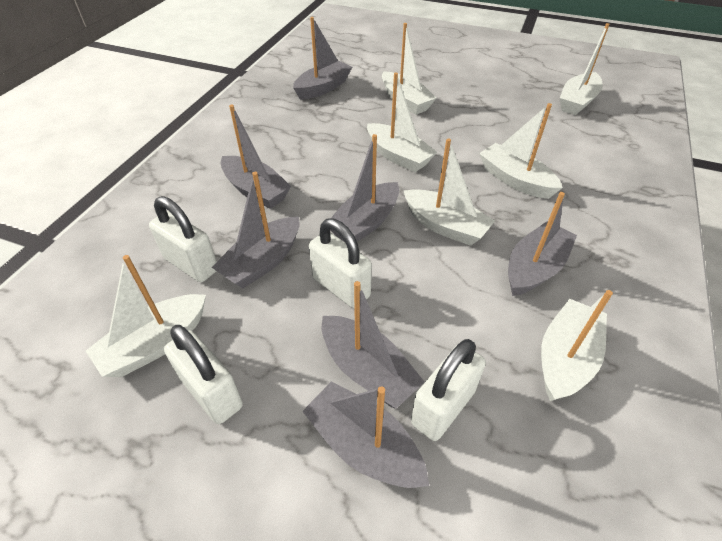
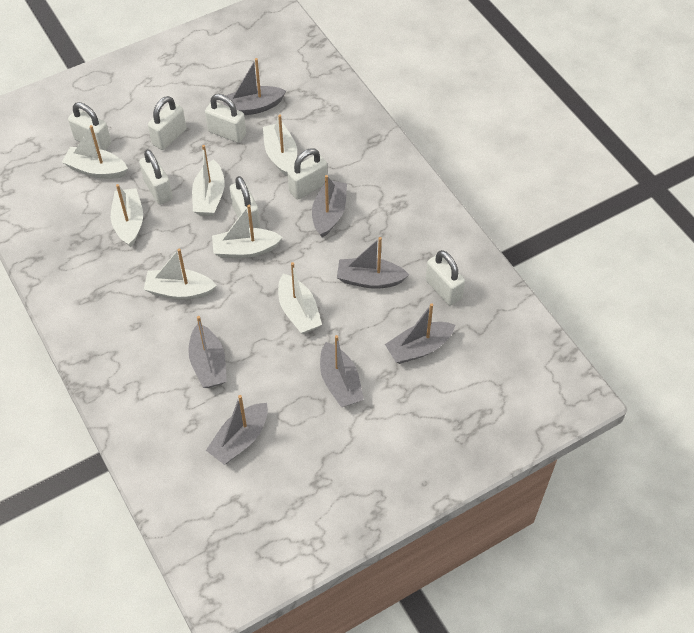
white padlock: [149,196,217,282] [164,325,243,424] [309,218,372,308] [411,339,486,441] = 4 -> [68,102,111,150] [139,149,173,205] [148,96,186,150] [205,94,246,143] [230,176,260,228] [288,148,328,200] [426,250,465,306] = 7

